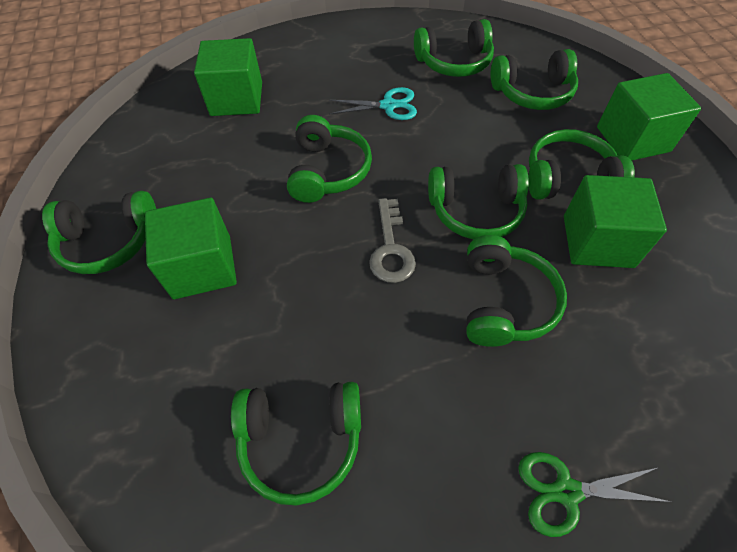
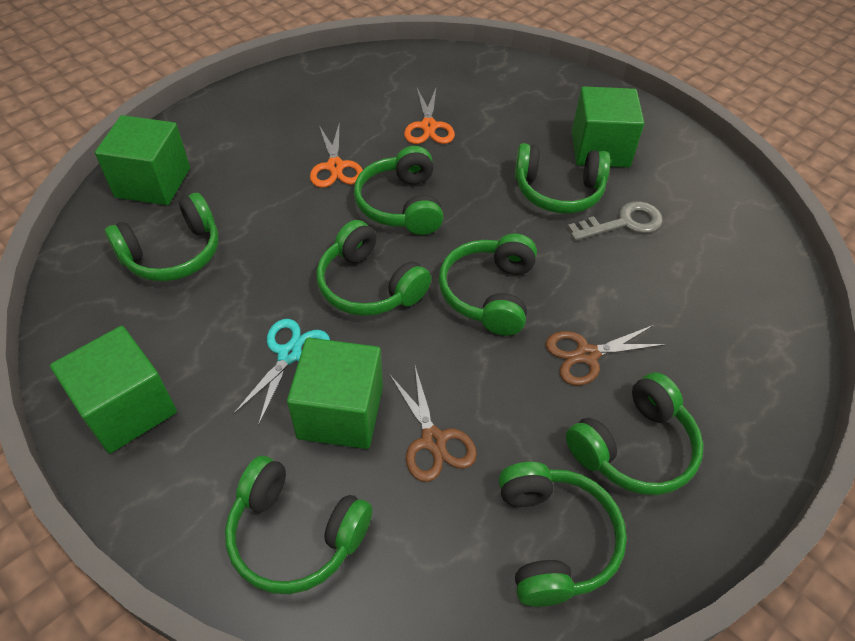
brown scissors: none = 0 -> [389,366,477,482] [546,325,667,386] = 2
green scissors: [518,452,671,537] = 1 -> none = 0
orange scissors: none = 0 -> [310,122,363,188] [404,88,455,144] = 2

